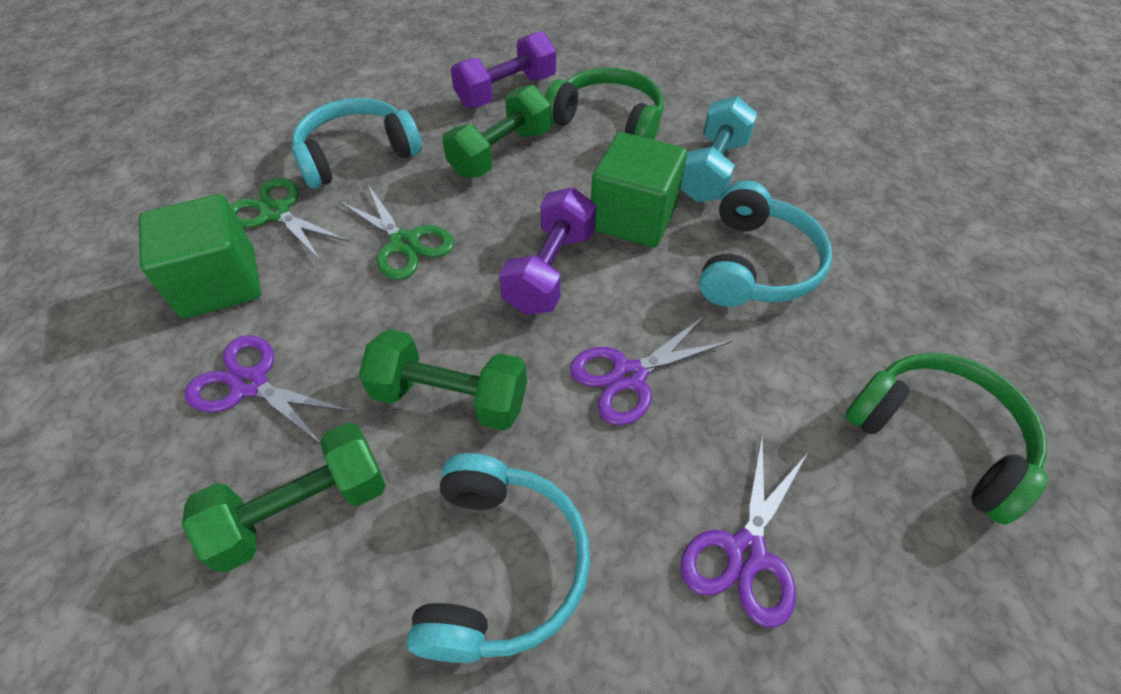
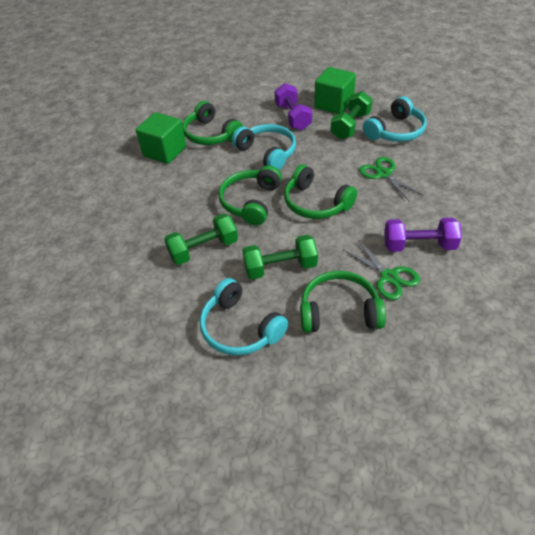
green headphones: [545,67,664,140] [845,353,1048,525] = 2 -> [183,101,243,145] [219,165,282,226] [284,164,357,219] [300,271,386,333] = 4
purple scissors: [185,335,353,444] [570,315,732,426] [681,436,808,628] = 3 -> none = 0
turquoise dumbbell: [681,96,758,202] = 1 -> none = 0

